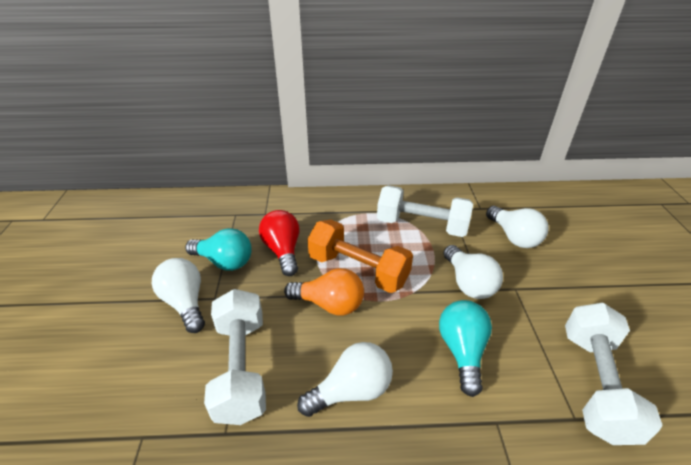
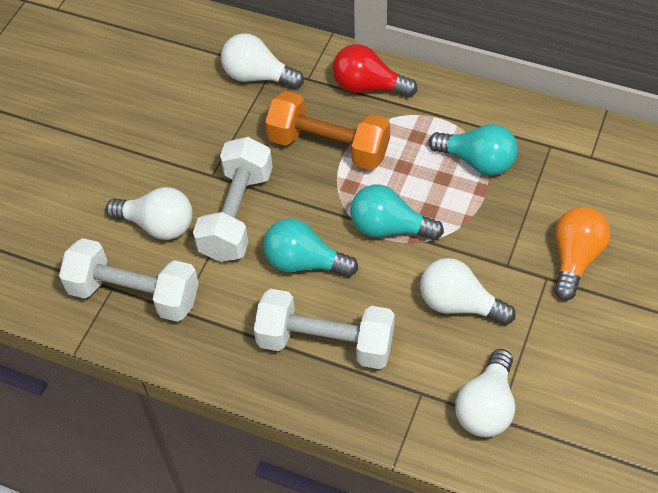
turquoise light bulb: [185,228,252,271] [439,300,492,397] = 2 -> [263,219,358,277] [350,185,444,240] [429,124,518,176] = 3

